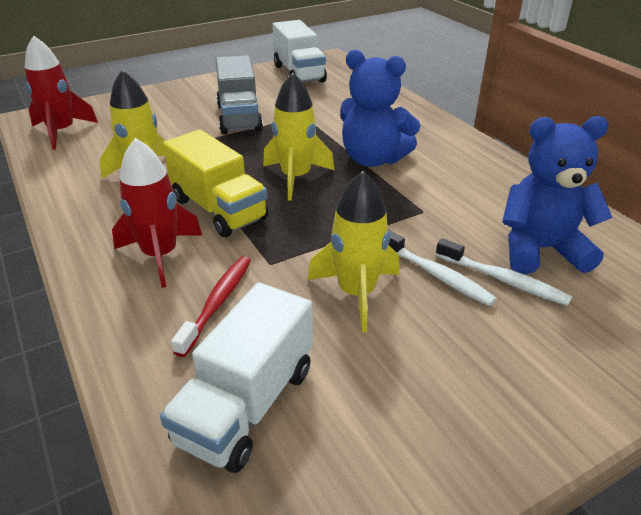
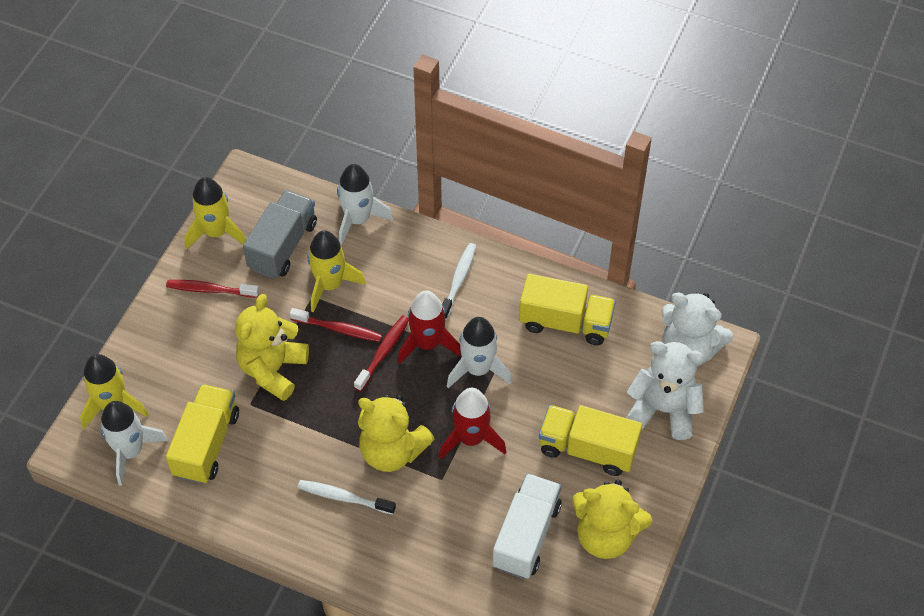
blue teddy bear: [340,50,421,167] [502,116,613,275] = 2 -> none = 0
red toothbrush: [171,256,251,357] = 1 -> [166,280,259,298] [290,308,382,342] [354,315,409,391] = 3
white rocket: none = 0 -> [100,401,168,486] [337,164,393,245] [447,317,512,388] = 3
white teddy bear: none = 0 -> [626,341,704,440] [661,292,733,367] = 2
white truck: [160,282,313,473] [273,20,327,83] = 2 -> [493,473,562,579] = 1
yellow teddy bear: none = 0 -> [235,294,309,401] [358,395,435,472] [572,480,652,559] = 3
yellow truck: [163,130,269,237] = 1 -> [166,384,239,484] [519,274,616,345] [539,405,642,476] = 3

